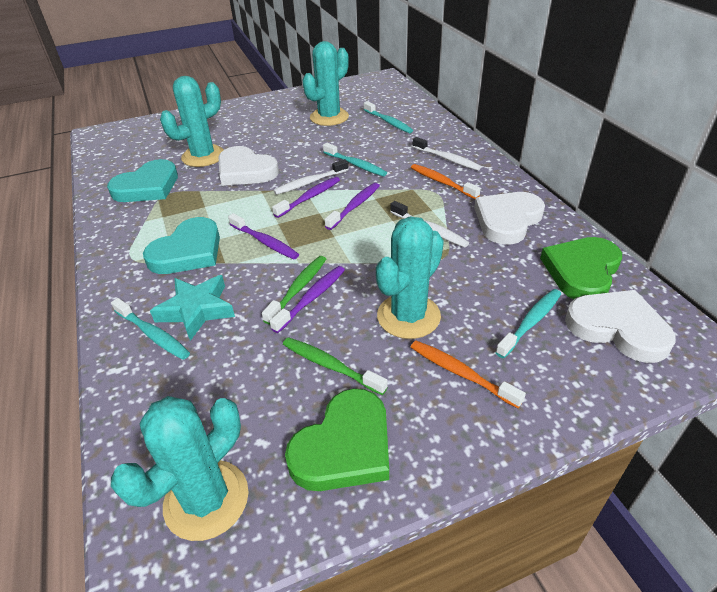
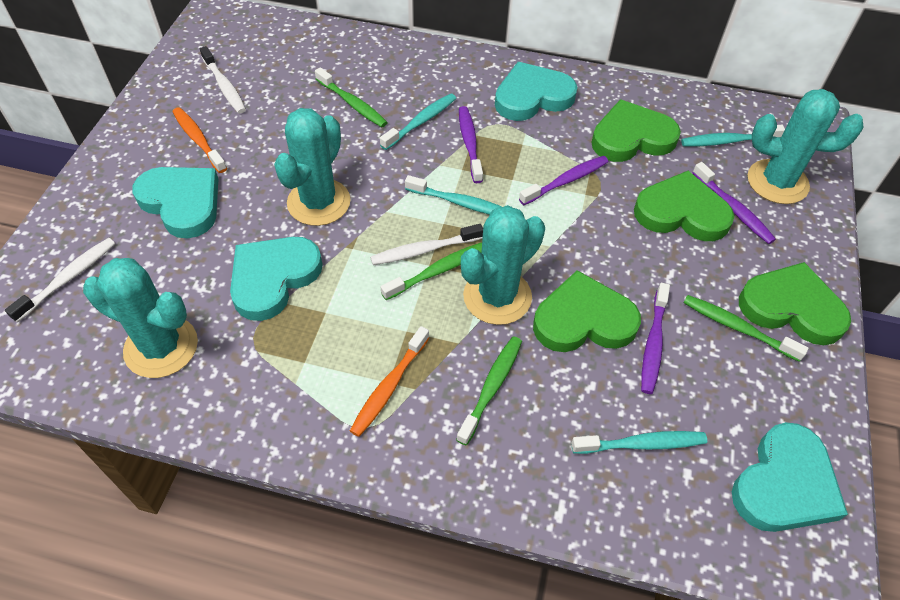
green heart: [285,388,389,491] [540,237,622,299] = 2 -> [533,270,641,352] [591,99,681,162] [634,171,734,241] [739,262,851,345] = 4
green toothbrush: [262,256,326,325] [283,337,388,395] = 2 -> [315,67,388,127] [381,243,482,300] [456,336,522,445] [683,295,809,362] = 4
turquoise heart: [107,159,178,202] [143,217,220,274] = 2 -> [133,167,218,239] [230,237,323,321] [495,62,577,121] [732,422,848,532] = 4
turquoise star: [150,275,235,341] = 1 -> none = 0
white heart: [218,146,279,186] [474,192,545,245] [565,290,676,363] = 3 -> none = 0

